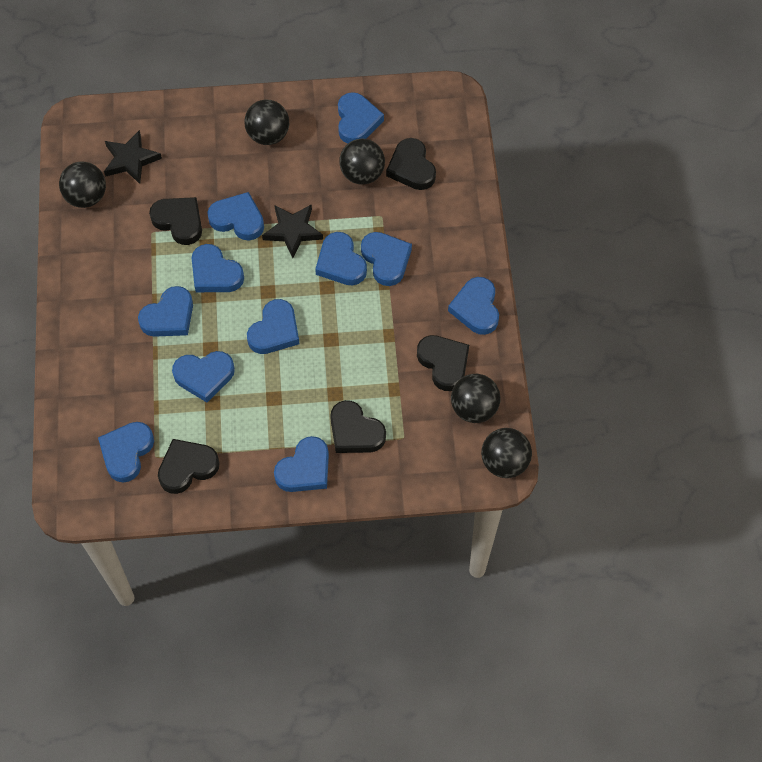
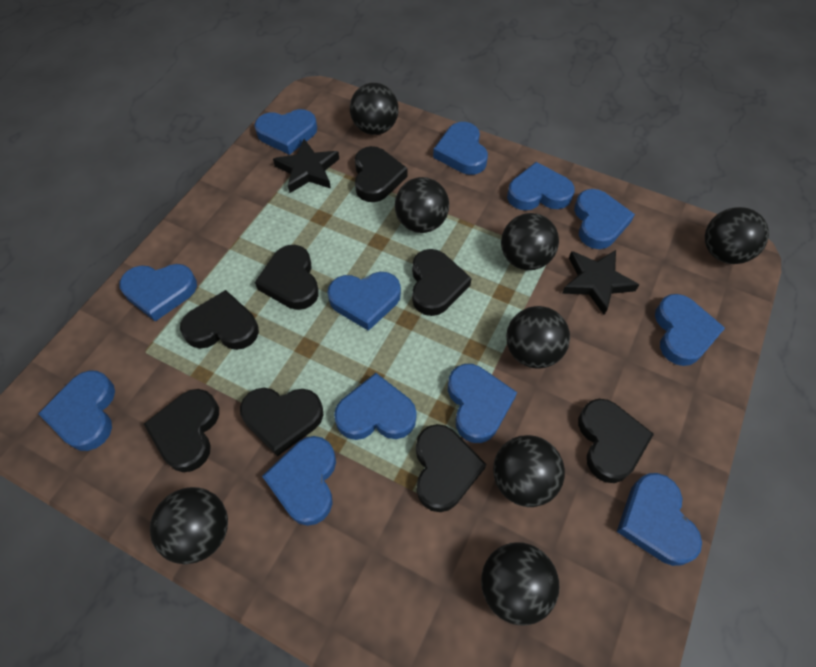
black ball: [59,161,106,208] [244,100,289,145] [339,139,385,185] [451,374,501,423] [481,428,532,478] = 5 -> [150,487,228,564] [350,83,399,135] [395,177,449,233] [481,542,559,626] [493,435,565,507] [501,213,559,270] [506,306,570,369] [705,207,769,264] = 8
black heart: [149,197,202,245] [158,439,220,494] [330,400,386,453] [386,138,436,190] [417,335,469,391] = 5 -> [144,389,219,472] [180,290,259,350] [240,388,323,457] [255,245,319,310] [355,146,408,202] [412,249,472,316] [416,424,486,512] [578,399,654,483] = 8
blue heart: [98,422,154,482] [138,286,193,337] [172,351,235,402] [192,244,244,292] [207,192,264,241] [247,299,299,354] [274,436,329,492] [315,232,367,285] [338,92,384,144] [361,232,412,286] [448,277,499,335] = 11 -> [38,371,115,451] [119,264,197,322] [254,109,317,155] [262,436,336,526] [327,272,401,331] [334,373,417,440] [433,122,488,175] [448,364,517,443] [507,162,575,210] [574,189,635,249] [617,473,702,566] [655,294,725,366] = 12

